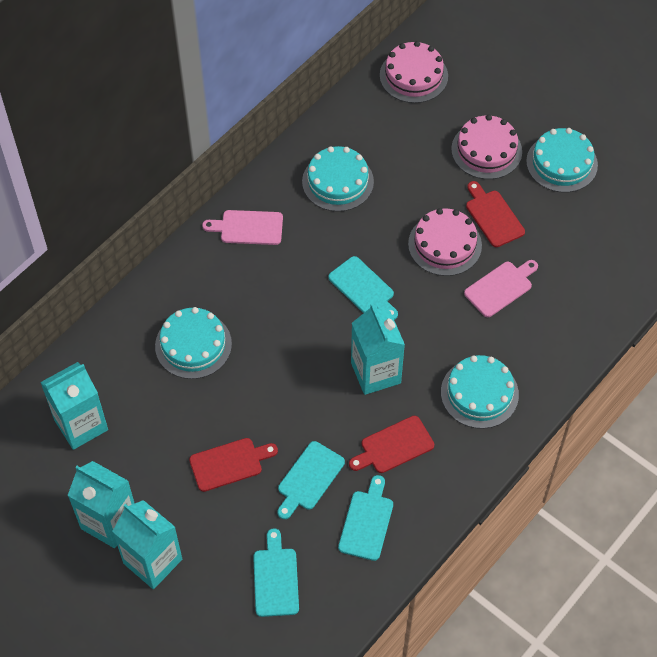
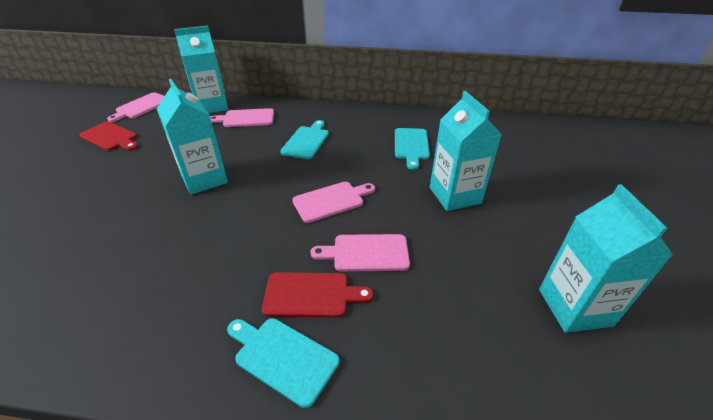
pink cake: [380,41,448,103] [408,208,482,276] [451,115,522,179] = 3 -> none = 0
pink cutting board: [202,210,283,245] [464,260,538,317] = 2 -> [107,92,165,122] [210,108,274,127] [292,182,375,223] [310,234,410,271] = 4
red cutting board: [189,438,278,492] [349,416,434,473] [466,181,525,247] = 3 -> [79,122,138,151] [262,272,373,318] = 2
turquoise cake: [155,307,232,379] [302,146,374,212] [441,355,519,429] [526,128,598,193] = 4 -> none = 0
turquoise cutting board: [253,528,299,617] [277,441,345,519] [328,256,398,320] [338,475,393,561] = 4 -> [227,318,339,408] [280,120,329,159] [395,128,430,170] = 3

